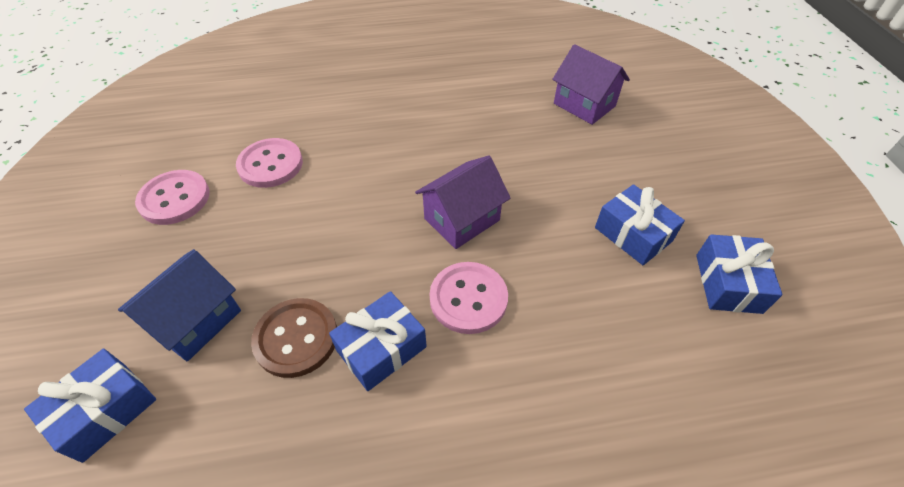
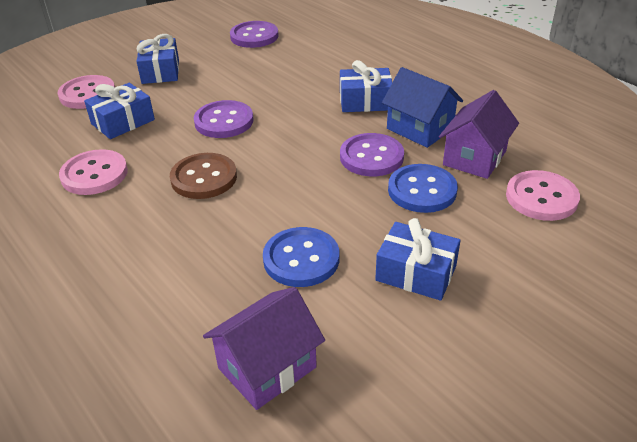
blue button: none = 0 -> [263,227,339,287] [388,164,458,213] = 2
purple button: none = 0 -> [194,100,254,138] [230,21,279,48] [340,133,404,176] = 3

